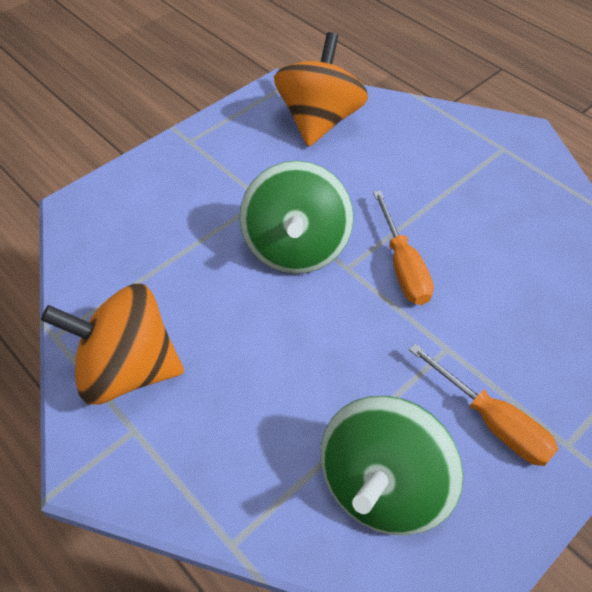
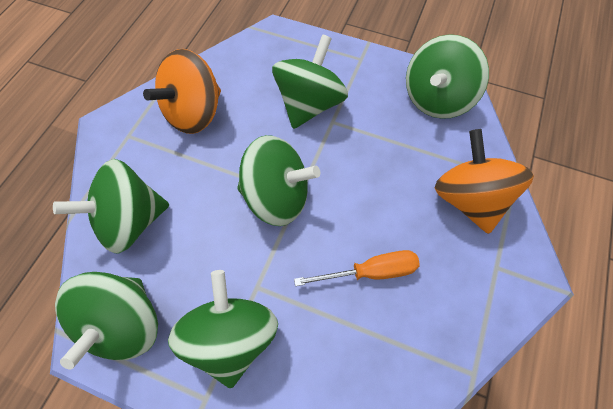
green spinning top: [239,161,353,274] [321,396,463,535] = 2 -> [53,159,169,254] [55,272,158,369] [168,270,278,388] [237,135,320,226] [272,34,348,129] [406,34,489,119] = 6
orange screwdriver: [373,190,434,305] [409,343,558,466] = 2 -> [294,250,420,286] = 1

